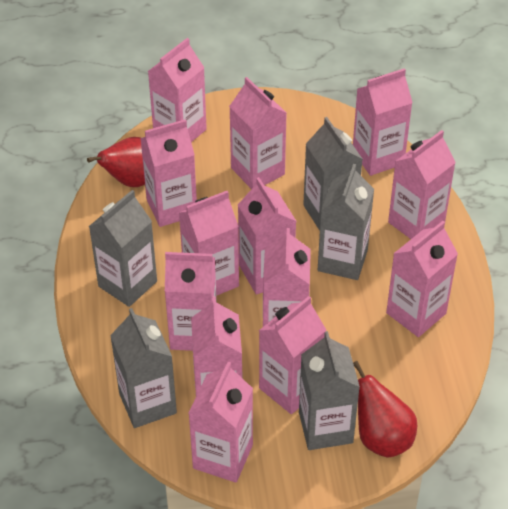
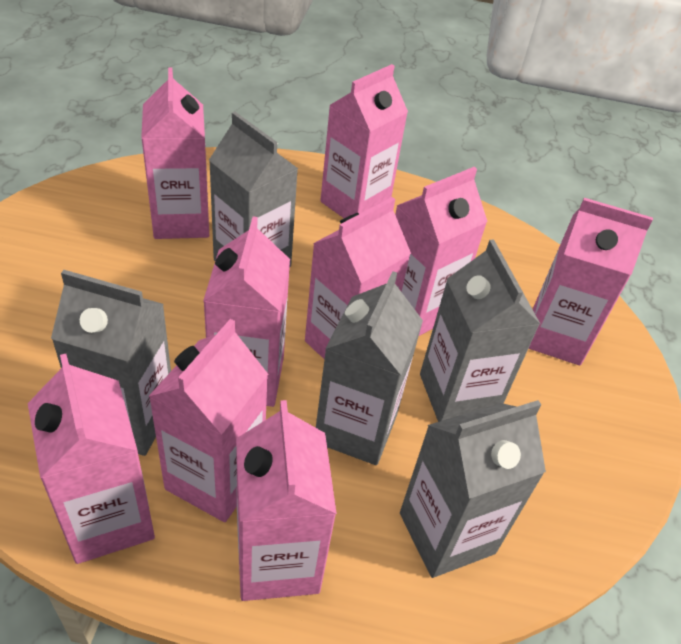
pink carton: [140,119,197,227] [148,38,207,142] [165,252,217,351] [179,191,239,296] [189,362,253,483] [191,296,242,396] [229,77,287,189] [238,177,296,295] [259,296,326,414] [263,228,311,327] [353,68,413,176] [386,221,458,337] [388,130,456,239] = 13 -> [28,354,155,564] [141,68,209,239] [148,319,268,522] [203,217,290,407] [236,400,337,601] [305,197,411,359] [320,64,408,218] [395,167,488,336] [528,198,653,366] = 9
red pear: [87,137,145,187] [353,361,417,458] = 2 -> none = 0

